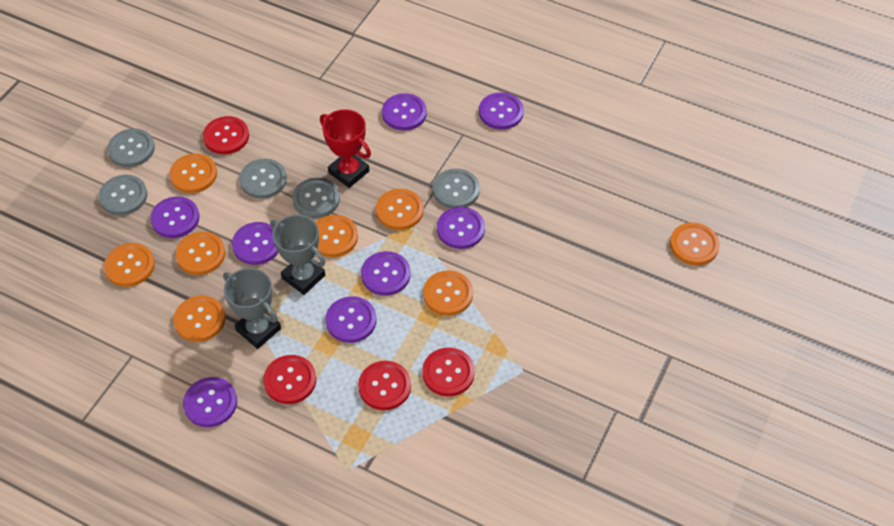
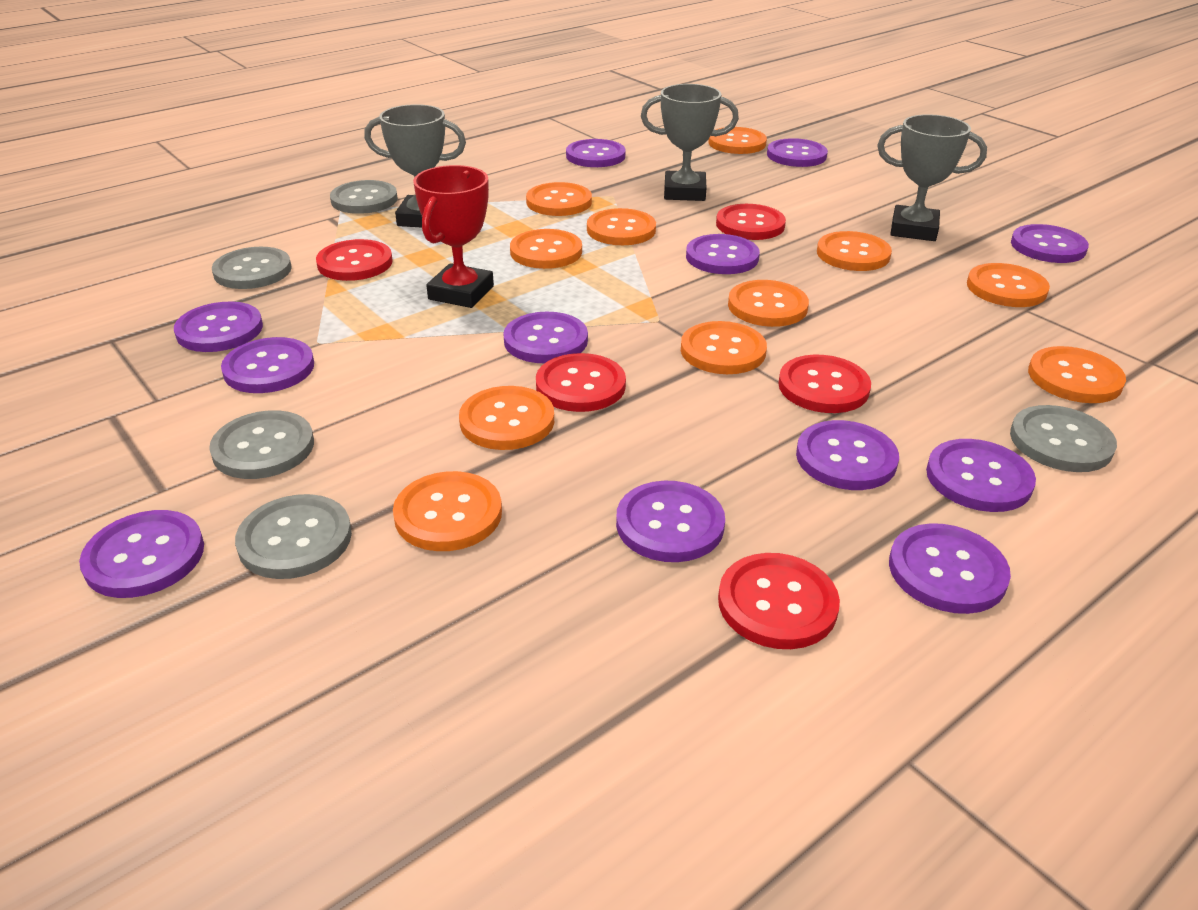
grey trophy: [223,268,281,349] [270,215,325,295] = 2 -> [364,104,466,228] [641,84,739,201] [877,114,987,241] = 3
orange button: [104,243,155,287] [169,153,217,193] [173,296,225,342] [175,232,225,275] [315,215,358,257] [376,189,424,230] [423,270,473,316] [670,222,720,265] = 8 -> [393,471,502,551] [459,386,554,450] [510,229,582,269] [526,182,592,216] [587,208,656,245] [681,321,767,374] [708,127,767,154] [728,280,809,327] [817,231,892,271] [967,263,1050,307] [1028,346,1126,403] = 11
purple button: [150,196,199,238] [183,377,237,427] [232,222,279,265] [325,296,377,343] [361,251,411,296] [382,93,427,130] [437,207,485,249] [479,93,524,130] = 8 -> [79,510,204,598] [174,301,263,352] [221,337,314,393] [503,312,588,364] [566,139,625,167] [616,481,725,562] [686,234,760,274] [767,138,828,167] [796,420,899,490] [889,523,1011,614] [926,439,1036,512] [1011,224,1089,263] = 12
red button: [203,116,249,154] [263,355,316,404] [358,361,411,410] [422,348,475,396] = 4 -> [316,239,393,281] [536,353,626,412] [716,204,786,240] [718,553,840,649] [778,355,871,413] = 5

